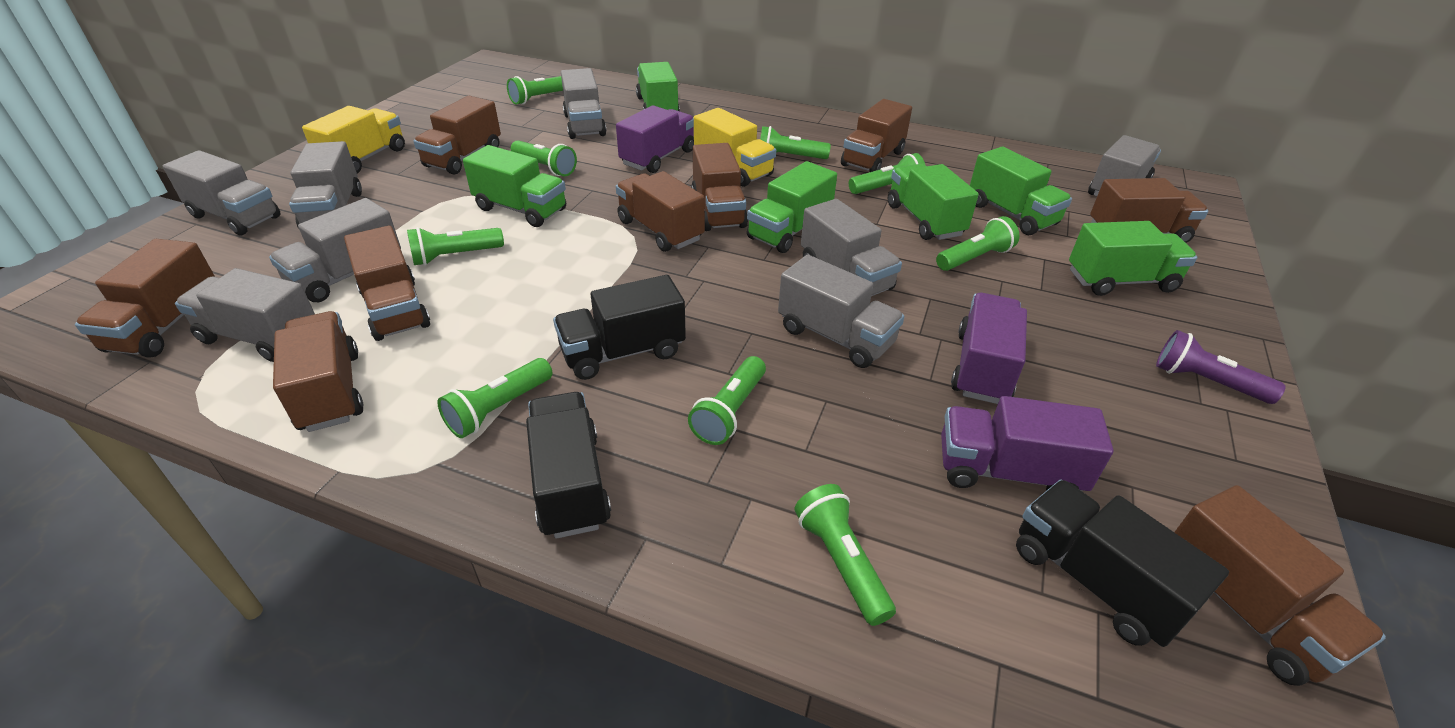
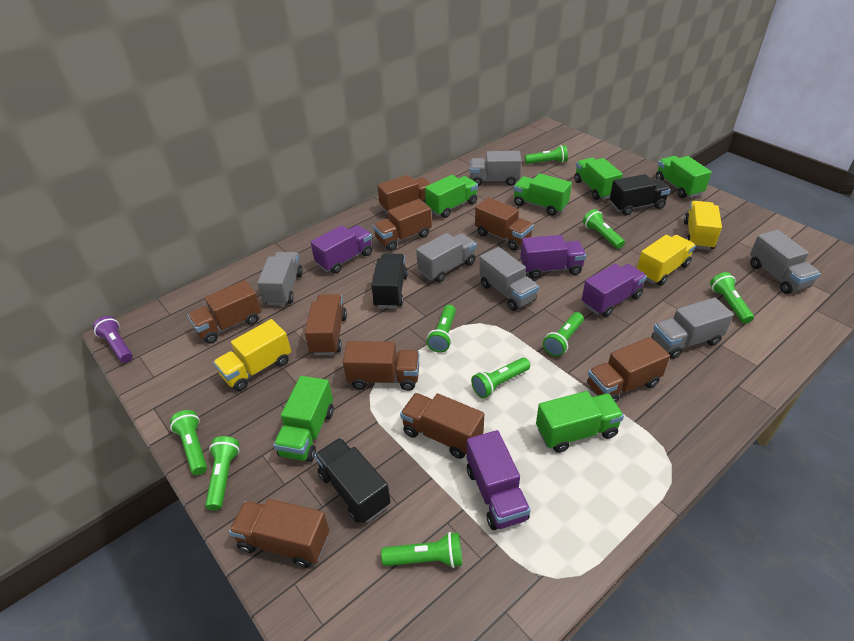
grey truck: [163,150,280,236] [175,268,315,362] [269,198,401,302] [289,141,362,229] [561,68,606,139] [778,255,905,368] [801,199,902,296] [1088,135,1161,196] = 8 -> [257,252,303,306] [416,233,477,282] [470,151,521,186] [479,247,539,311] [652,297,734,359] [750,230,820,294] = 6
purple truck: [616,105,694,173] [941,396,1113,491] [951,293,1027,404] = 3 -> [311,225,372,274] [467,430,531,530] [520,235,586,279] [582,264,647,317] = 4
yellow truck: [302,106,405,174] [694,108,776,187] = 2 -> [213,319,291,391] [637,235,696,286] [684,201,722,250] = 3

